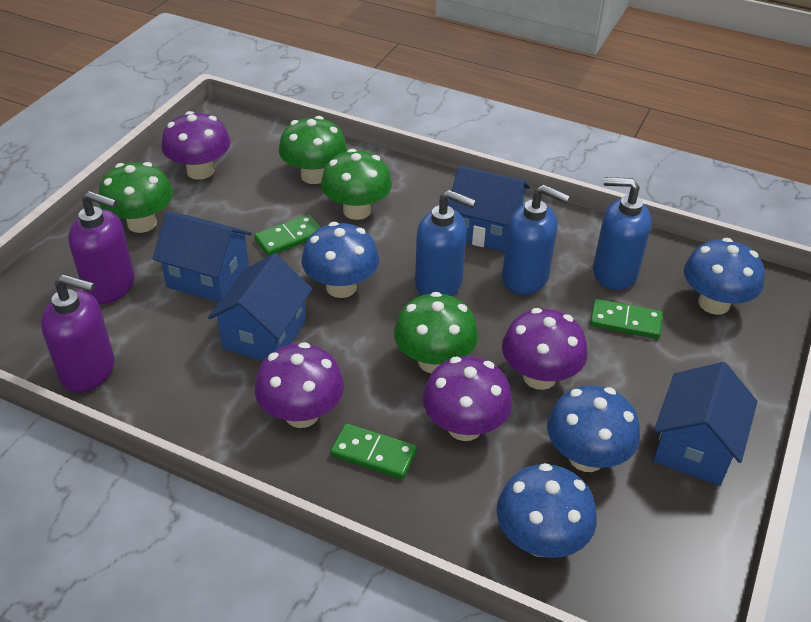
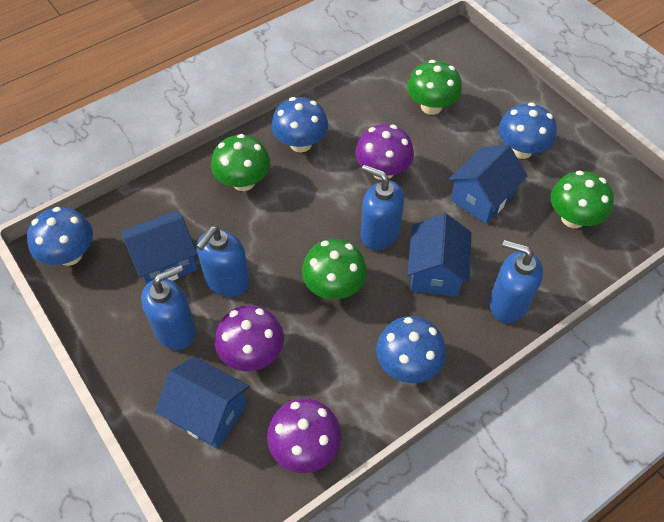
blue soap dispenser: [415,190,476,296] [502,185,570,295] [593,177,651,290] = 3 -> [141,265,196,350] [196,226,250,297] [361,165,404,250] [489,240,543,323] = 4
green domino: [254,214,321,256] [331,423,417,479] [590,299,663,339] = 3 -> none = 0
purple mushroom: [161,111,231,180] [255,342,344,428] [422,356,513,441] [502,308,588,390] = 4 -> [215,305,284,371] [267,398,342,473] [355,124,414,180] = 3
purple soap dispenser: [41,274,114,393] [68,191,134,304] = 2 -> none = 0

